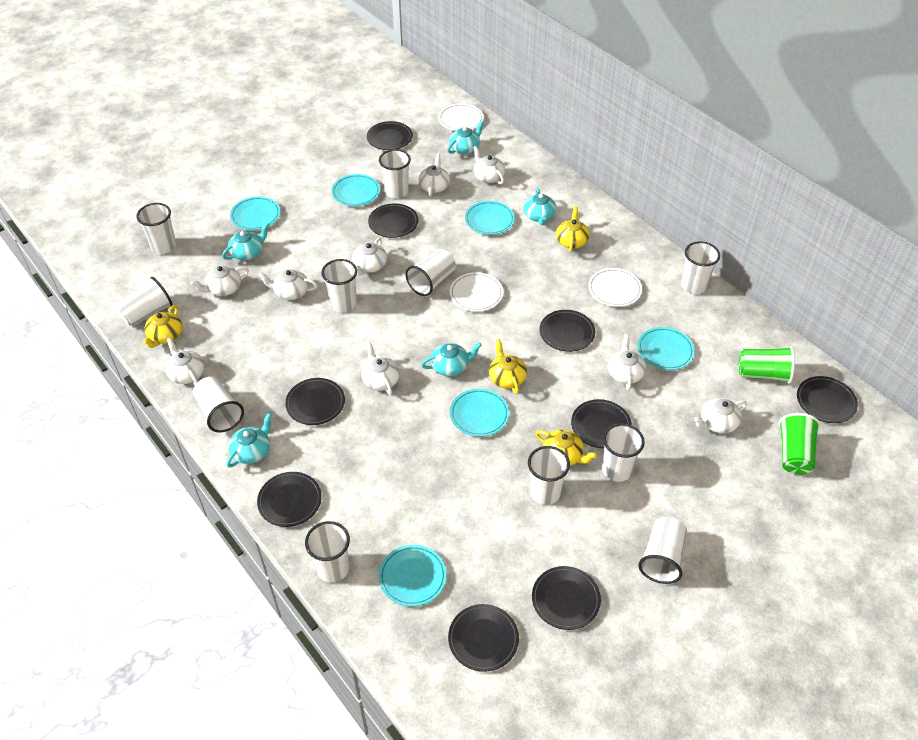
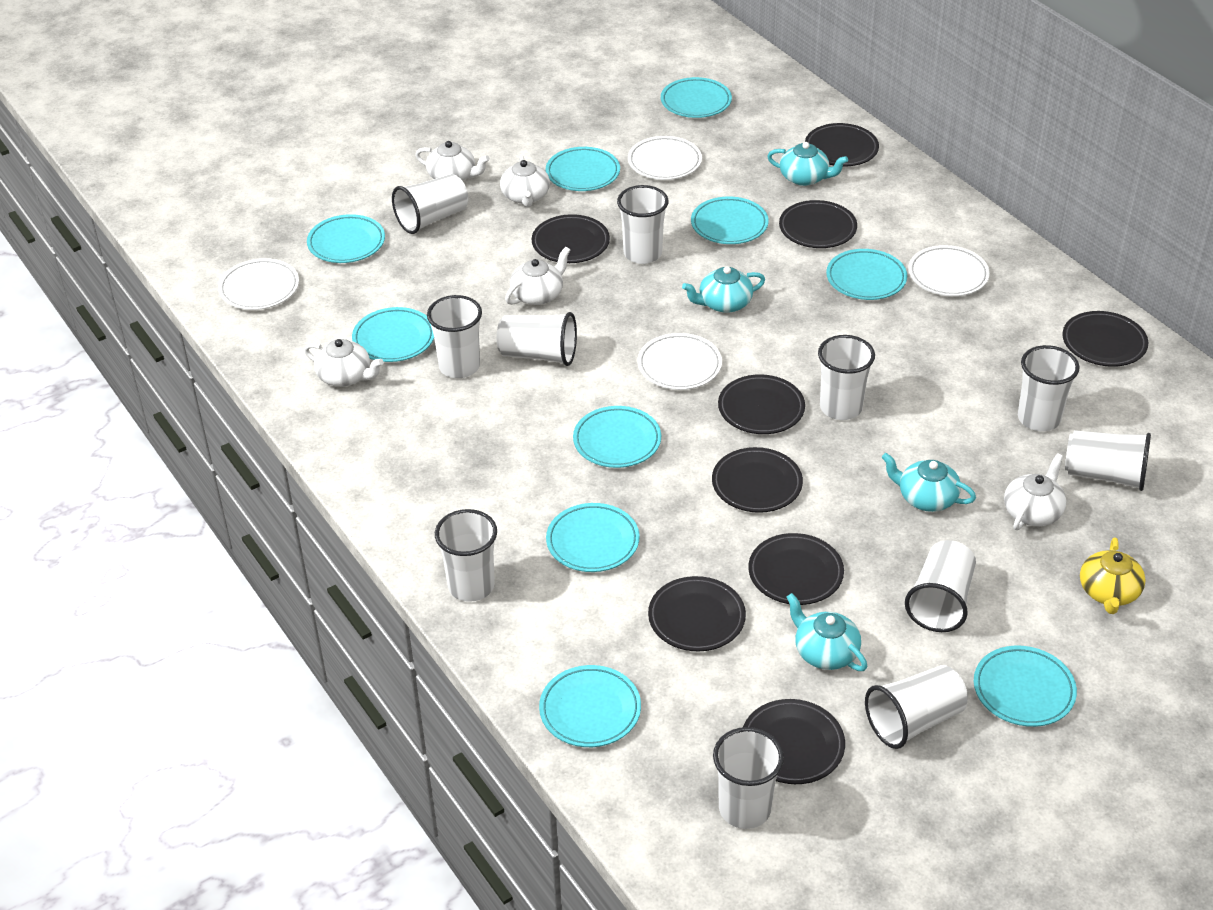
green cup: [739,346,795,384] [779,413,820,475] = 2 -> none = 0
turquoise plate: [230,196,280,230] [331,174,380,206] [379,545,447,607] [450,389,509,437] [465,201,515,235] [637,327,695,370] = 6 -> [307,214,385,263] [352,307,434,362] [539,665,641,747] [546,147,620,191] [546,503,640,572] [573,406,661,468] [661,77,732,118] [691,196,769,244] [826,249,907,300] [974,646,1077,727] = 10
turquoise teapot: [222,223,269,260] [227,413,272,468] [421,342,482,376] [447,120,484,154] [524,188,556,225] = 5 -> [682,266,765,313] [767,142,848,186] [786,593,867,671] [882,453,976,512] = 4
white plate: [438,103,484,131] [450,272,503,312] [588,268,642,307] = 3 -> [218,258,299,310] [628,136,702,180] [637,333,722,390] [908,245,990,296] = 4
white teapot: [165,338,205,385] [191,266,249,296] [258,270,318,300] [352,238,387,276] [361,342,400,396] [418,153,450,197] [473,146,505,184] [608,334,646,391] [694,398,747,434] = 9 -> [304,339,383,387] [415,141,490,181] [500,155,550,207] [505,247,570,305] [1004,453,1067,530] = 5
yellow teapot: [143,305,183,348] [489,339,527,394] [536,430,597,466] [556,206,590,253] = 4 -> [1080,537,1146,614] = 1

